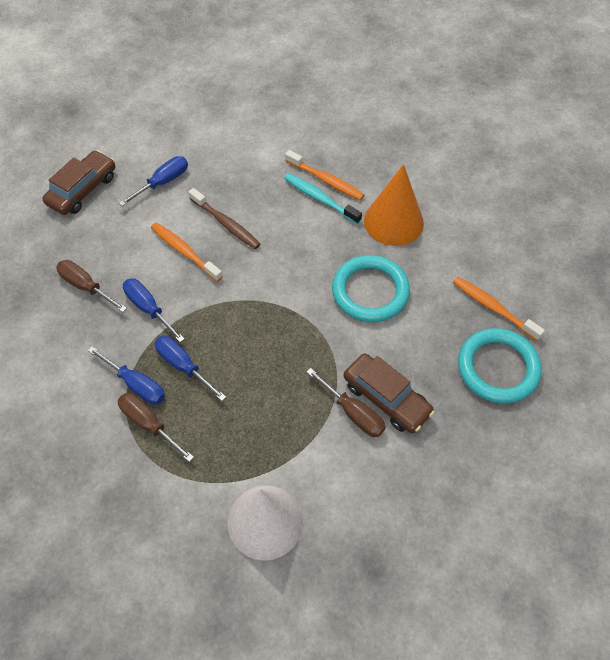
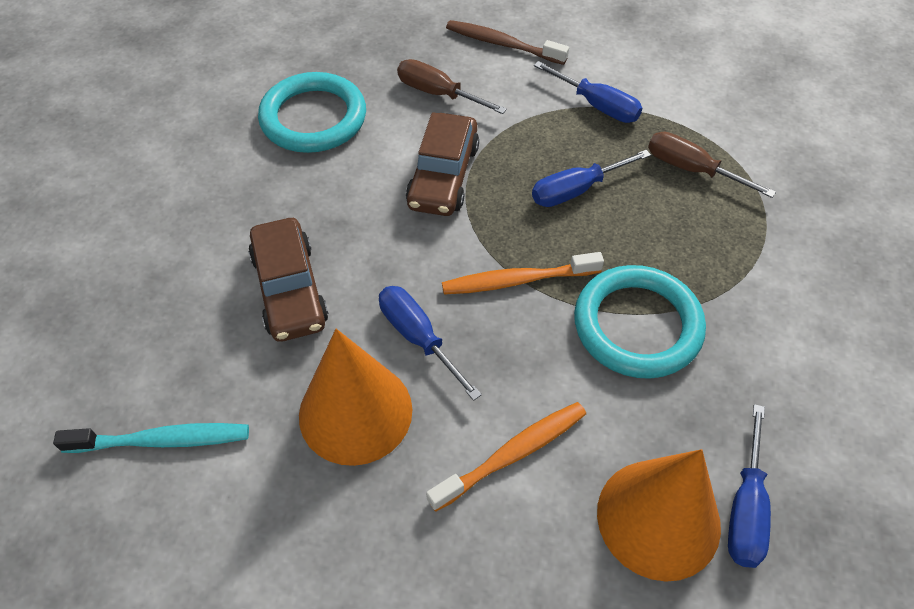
brown screwdriver: [56,260,127,312] [118,393,194,462] [307,368,386,437] = 3 -> [397,59,507,114] [648,132,776,198] = 2
orange cone: [364,164,424,246] = 1 -> [299,329,412,466] [597,449,721,582] = 2
orange toothbrush: [151,222,223,282] [285,150,364,200] [453,277,545,340] = 3 -> [426,402,586,512] [442,252,604,295] = 2
white cone: [228,485,303,561] = 1 -> none = 0

